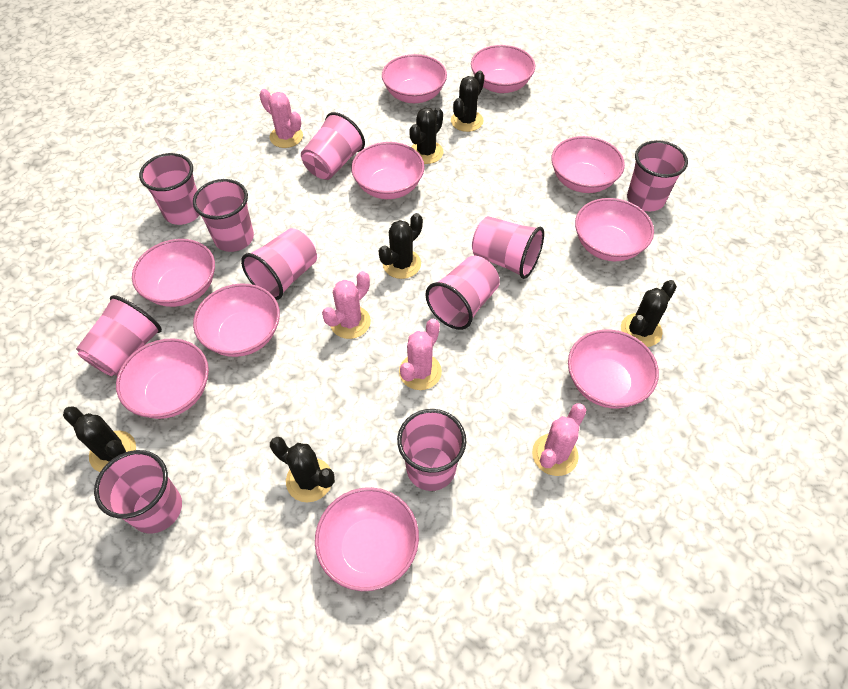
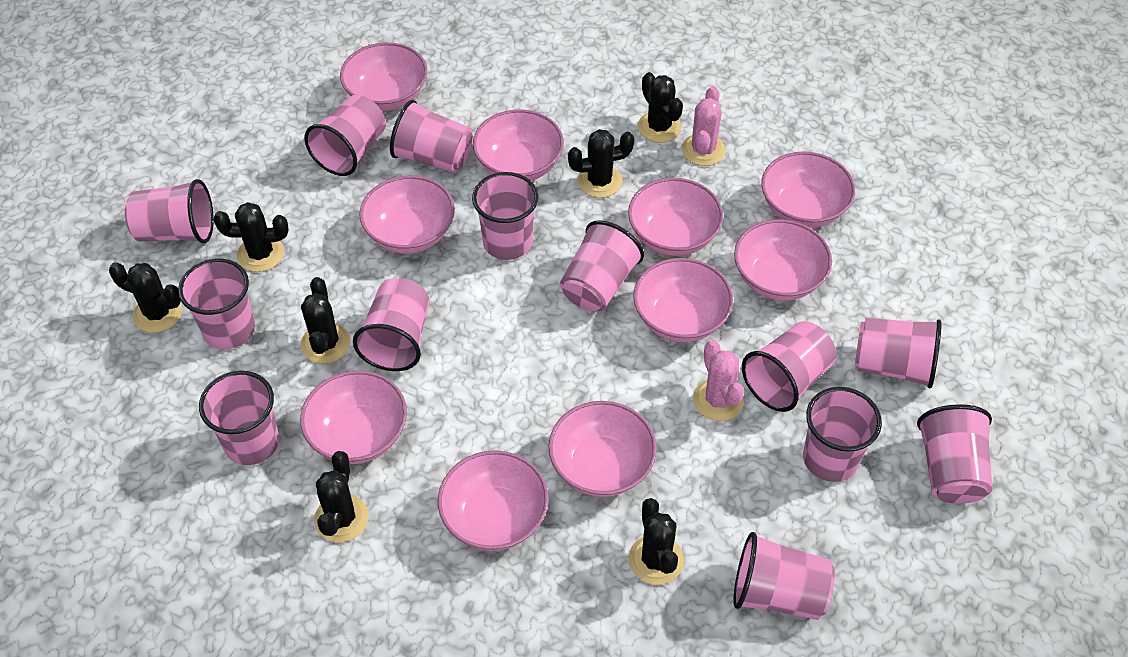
black cactus: [63,406,136,472] [270,437,335,502] [379,213,423,279] [409,107,444,164] [451,70,485,132] [621,280,677,347] = 6 -> [109,263,182,333] [214,202,288,272] [301,277,350,364] [314,451,369,542] [568,129,634,198] [629,498,684,585] [638,72,683,143] = 7
pink cactus: [259,89,303,148] [322,271,371,339] [399,319,442,390] [532,403,586,476] = 4 -> [681,86,726,166] [693,340,744,421] = 2
pink cup: [76,295,162,376] [94,450,182,533] [139,153,200,225] [193,179,254,252] [241,228,317,300] [301,112,365,180] [397,409,466,491] [425,255,500,330] [472,216,544,279] [627,140,688,211] = 10 -> [125,179,214,243] [178,259,255,349] [199,371,279,465] [304,95,386,176] [353,278,430,371] [390,100,473,173] [472,172,538,260] [560,220,644,311] [733,532,835,620] [742,321,836,412] [803,387,882,482] [855,317,942,388] [917,404,992,504] = 13

